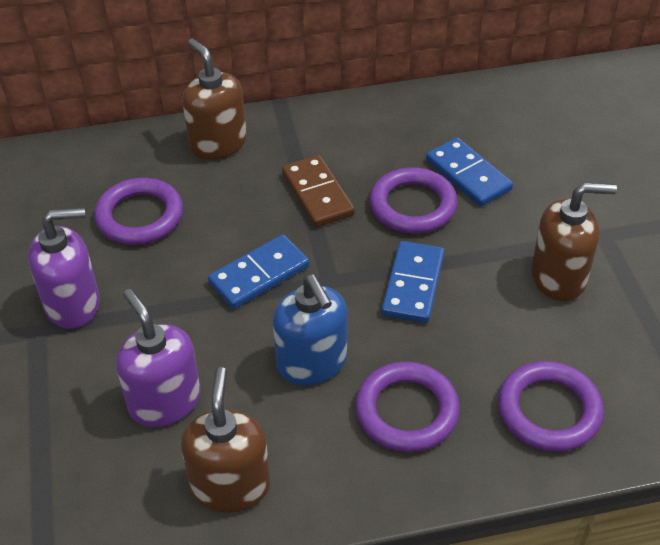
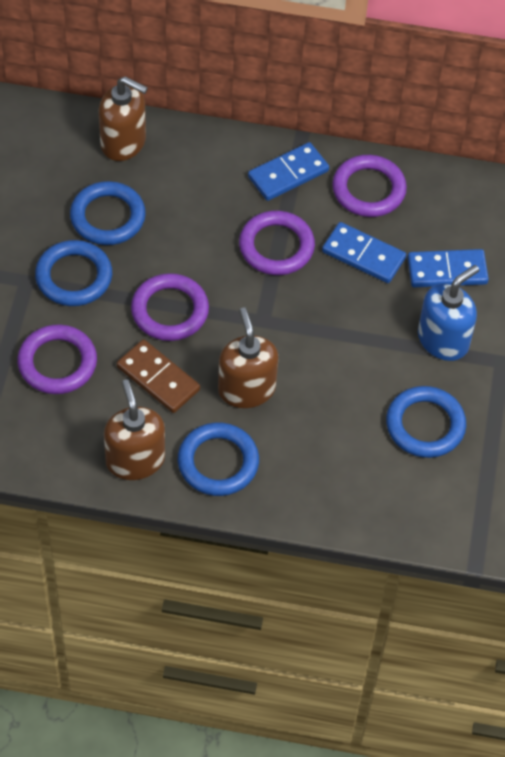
blue ring: none = 0 -> [35,240,112,306] [70,181,146,245] [178,422,259,496] [386,386,466,458] = 4
purple soap dispenser: [28,207,100,329] [116,289,201,427] = 2 -> none = 0

